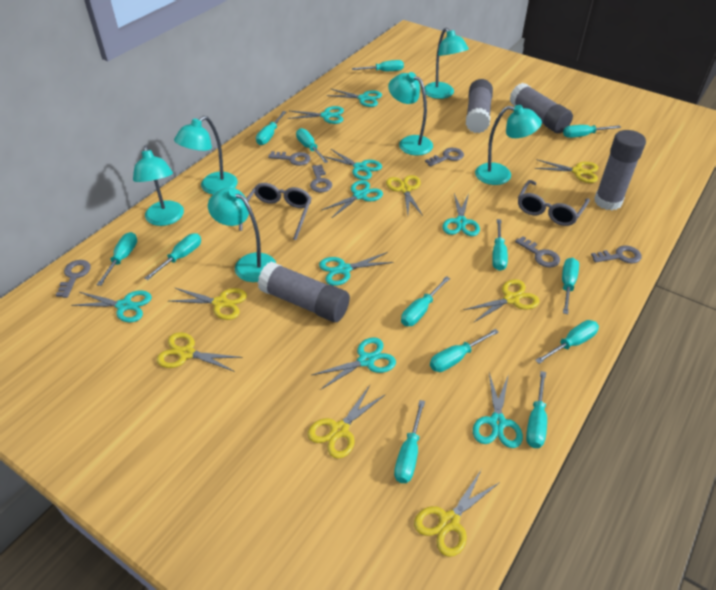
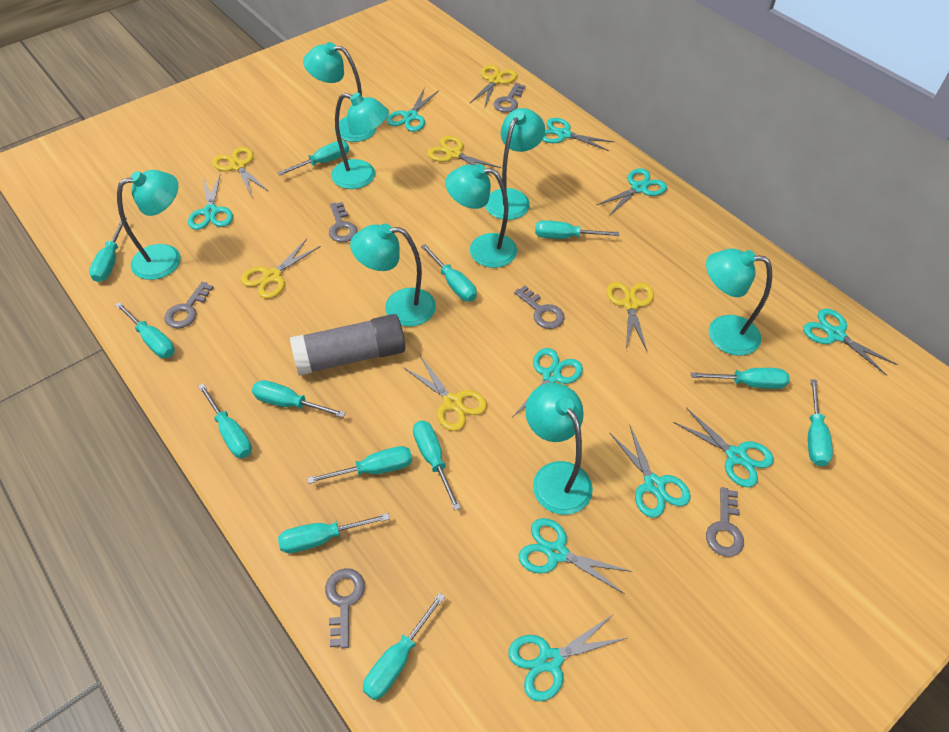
grey glasses: [239,183,312,240] [518,180,590,226] = 2 -> none = 0
grey glue stick: [258,262,350,322] [466,79,493,133] [510,83,573,133] [594,130,646,210] = 4 -> [290,314,405,376] = 1
turquoise lamp: [133,145,184,226] [174,116,238,194] [208,187,276,282] [388,72,433,156] [424,27,469,99] [475,105,542,185] = 6 -> [117,170,181,280] [303,42,377,142] [331,93,389,189] [350,224,436,327] [445,164,517,268] [485,108,545,220] [525,383,593,515] [706,249,772,356] = 8
turquoise scissors: [71,290,152,322] [288,106,344,124] [312,337,396,390] [319,252,394,286] [322,180,383,218] [323,149,382,180] [327,89,382,107] [442,193,480,236] [473,373,523,448] = 9 -> [188,174,233,230] [387,87,439,132] [508,614,627,701] [513,348,583,417] [518,518,633,594] [542,118,614,151] [597,168,667,216] [609,424,691,518] [673,408,774,487] [803,308,898,376] = 10
yellow scissors: [157,332,243,372] [170,288,247,320] [308,385,386,459] [386,175,423,216] [414,469,500,557] [463,279,540,323] [535,159,598,183] = 7 -> [212,147,268,197] [241,239,321,299] [403,356,487,431] [427,136,502,177] [470,65,517,106] [606,282,654,351] = 6

